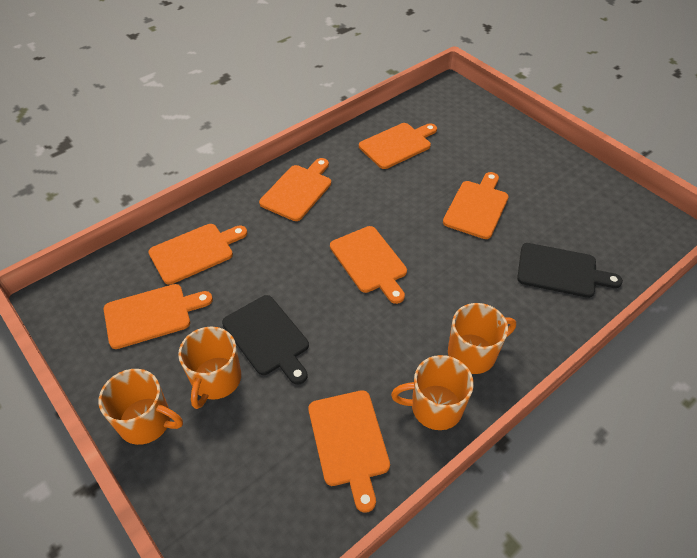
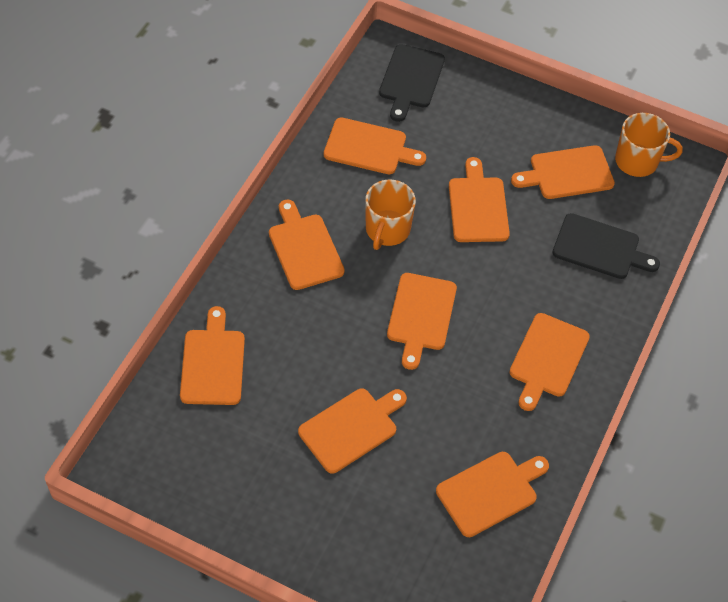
orange cutting board: [104,284,213,349] [148,224,247,285] [259,158,331,221] [308,390,390,513] [330,226,407,304] [359,123,437,169] [443,172,509,239] = 7 -> [180,306,245,405] [269,200,345,290] [298,389,407,474] [324,117,426,174] [387,273,457,370] [436,452,549,537] [449,157,510,242] [510,313,590,411] [511,145,615,199] = 9
orange mug: [99,369,183,445] [178,326,241,409] [391,355,474,430] [448,303,516,374] = 4 -> [366,180,416,250] [615,113,683,177] = 2

